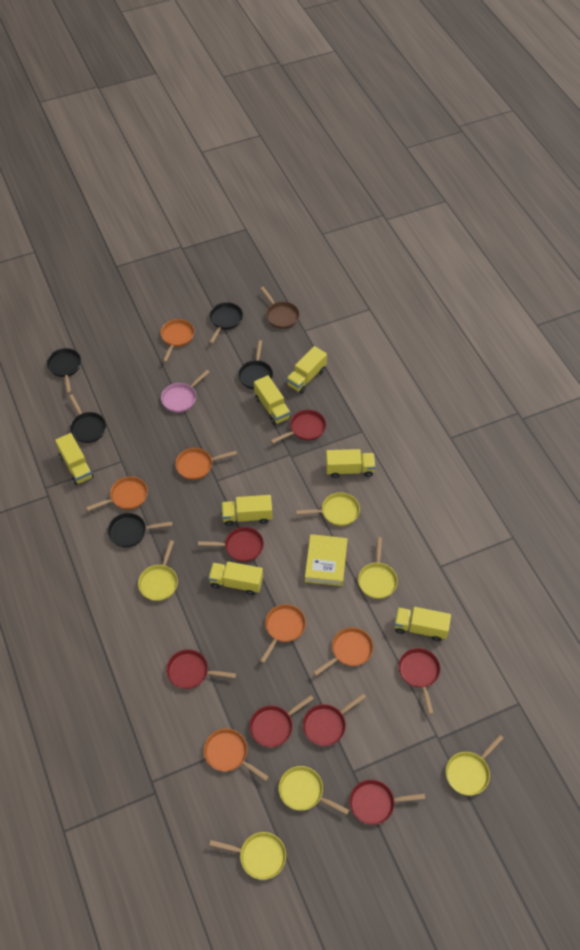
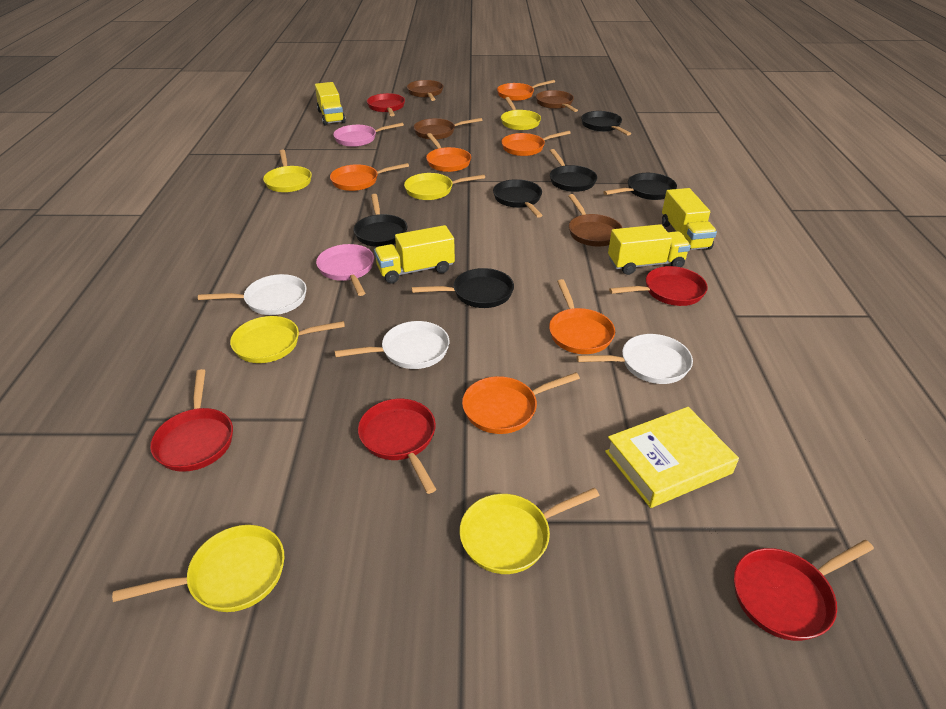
black pan: [46,348,81,393] [69,394,106,443] [107,513,173,547] [209,302,243,344] [238,340,273,389] = 5 -> [354,194,407,247] [412,268,514,308] [493,179,542,218] [550,149,597,192] [581,111,631,136] [603,173,677,200] = 6
brown pan: [260,287,300,329] = 1 -> [407,80,443,101] [413,118,482,140] [536,90,578,112] [569,194,622,246] = 4
pink pan: [161,370,209,413] = 1 -> [316,244,374,296] [333,122,404,147] = 2
red pan: [166,649,236,689] [198,527,264,562] [249,695,314,747] [271,410,326,443] [303,693,366,746] [350,780,425,825] [399,648,440,714] = 7 -> [150,369,233,472] [358,399,436,494] [367,93,405,116] [609,266,708,306] [734,540,874,641] = 5
white pan: none = 0 -> [198,274,307,315] [334,321,449,369] [576,334,693,384] = 3
yellow truck: [55,433,94,485] [208,561,263,595] [221,495,272,526] [254,375,291,425] [286,346,327,393] [326,449,376,478] [394,607,451,641] = 7 -> [315,82,346,126] [374,225,455,283] [608,224,691,275] [662,188,717,250] = 4

